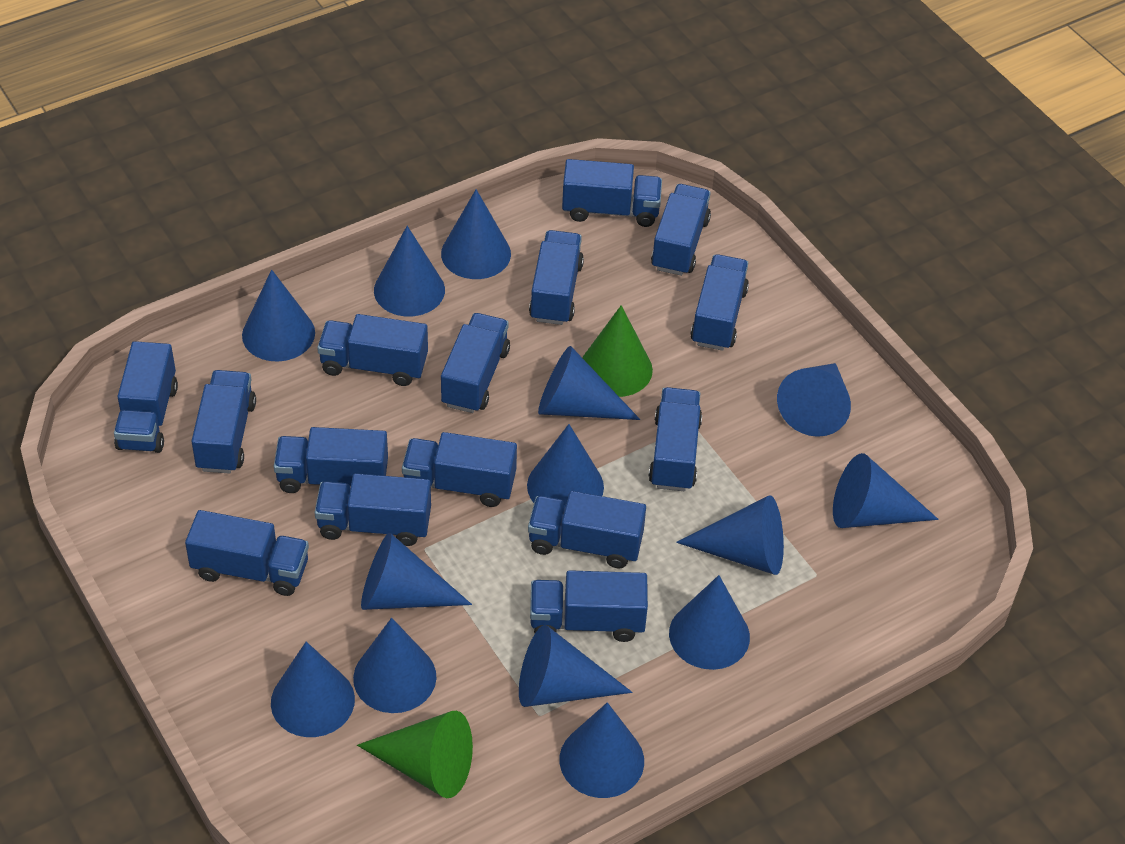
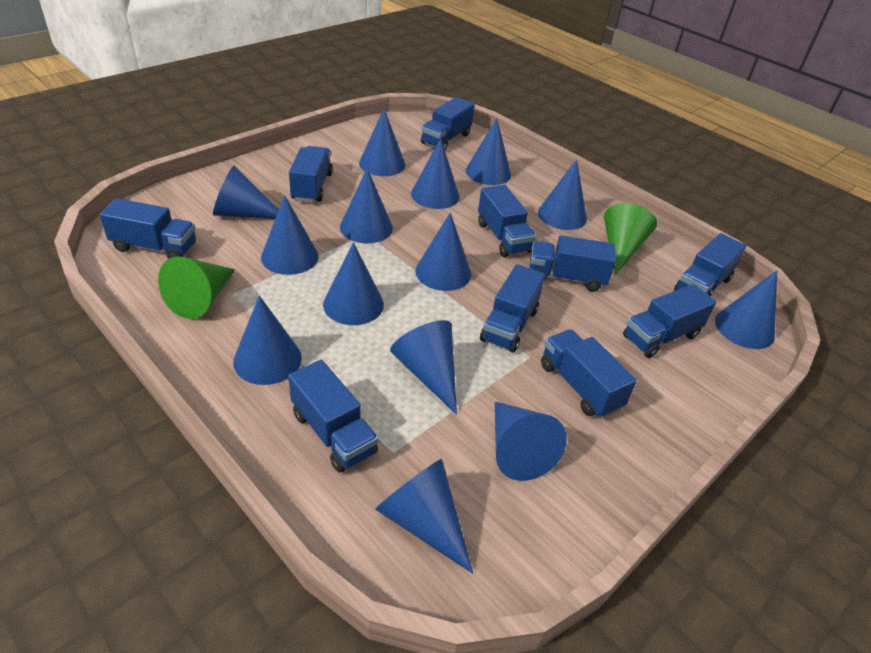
blue truck: [114,341,178,453] [185,510,309,596] [191,370,256,474] [274,427,388,493] [314,473,431,546] [317,314,428,386] [402,432,517,507] [441,313,510,413] [528,491,646,569] [529,230,584,325] [530,570,648,642] [562,159,662,227] [648,387,702,491] [651,184,711,276] [691,254,749,351] = 15 -> [100,198,196,259] [288,360,378,473] [289,146,333,202] [421,97,475,150] [478,185,536,257] [480,264,545,353] [529,235,616,292] [541,329,637,418] [623,284,717,358] [674,233,746,297] = 10

